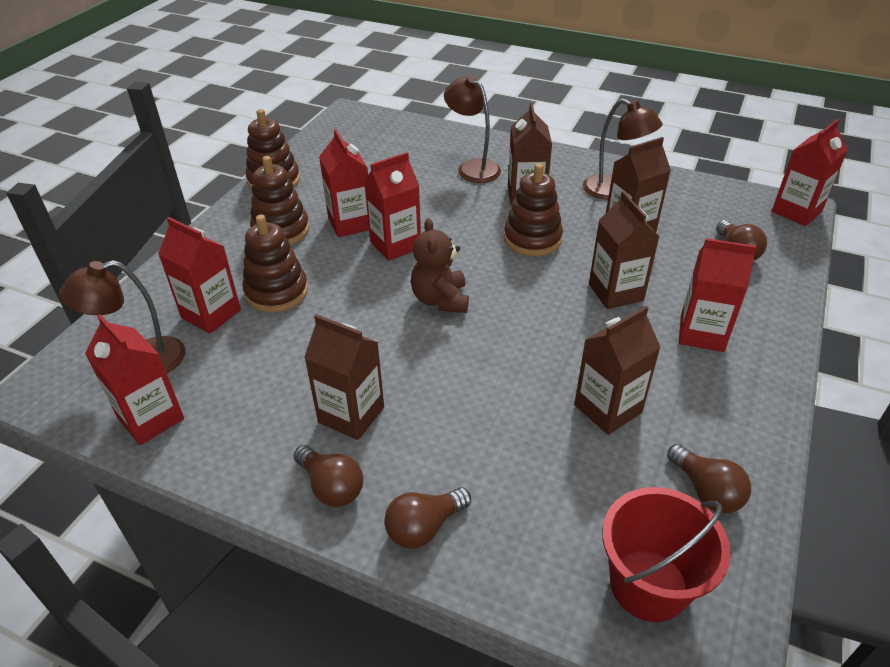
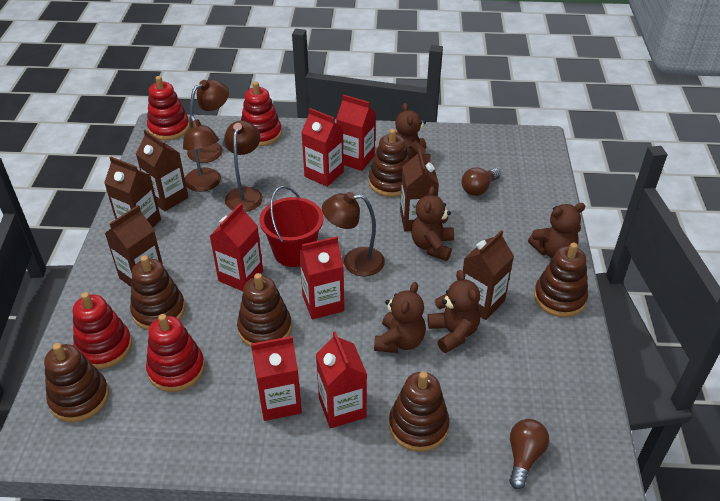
brown lamp: [59,260,185,373] [444,75,501,183] [583,99,662,200] = 3 -> [183,115,221,192] [187,80,229,163] [224,121,263,212] [322,192,385,276] = 4
brown light bulb: [294,445,363,507] [384,487,471,549] [667,444,751,513] [716,220,767,261] = 4 -> [461,167,501,196] [509,419,549,489] = 2
brown stacking toy: [243,214,308,312] [246,109,300,190] [250,156,309,245] [504,163,563,256] = 4 -> [44,343,109,422] [130,255,185,330] [237,273,292,347] [369,129,410,197] [389,371,450,452] [534,242,588,317] = 6
brown teddy bear: [411,218,469,313] = 1 -> [374,282,426,353] [395,103,431,161] [411,186,454,261] [427,270,480,353] [528,203,585,258] = 5
red stacking toy: none = 0 -> [73,292,132,369] [146,314,205,392] [147,76,190,140] [241,81,282,146] = 4

